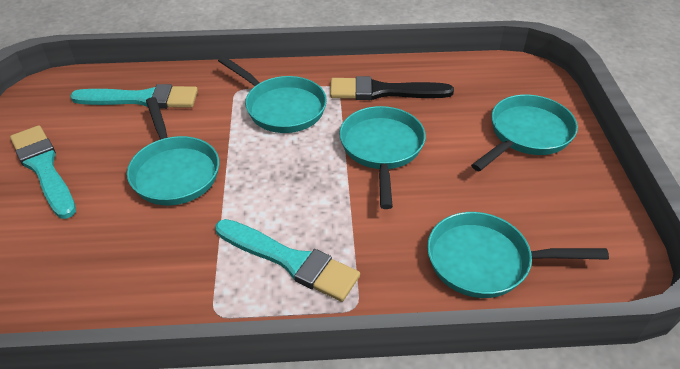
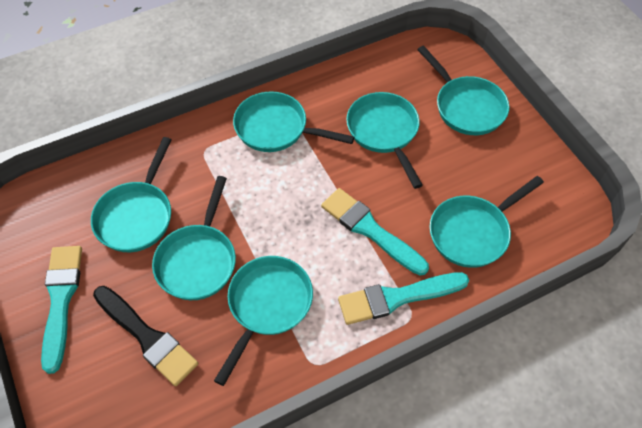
turquoise pan: [127,97,219,206] [218,56,327,133] [339,106,426,209] [427,212,609,298] [471,94,578,172] = 5 -> [91,137,171,252] [152,176,236,300] [214,256,313,386] [233,91,354,152] [346,92,423,189] [417,46,509,135] [430,176,544,268] = 7

